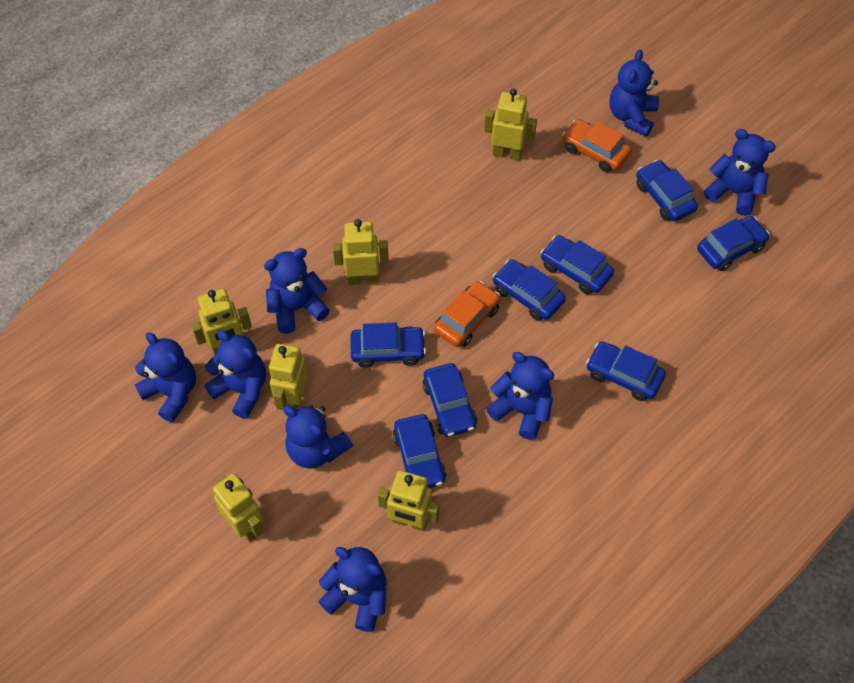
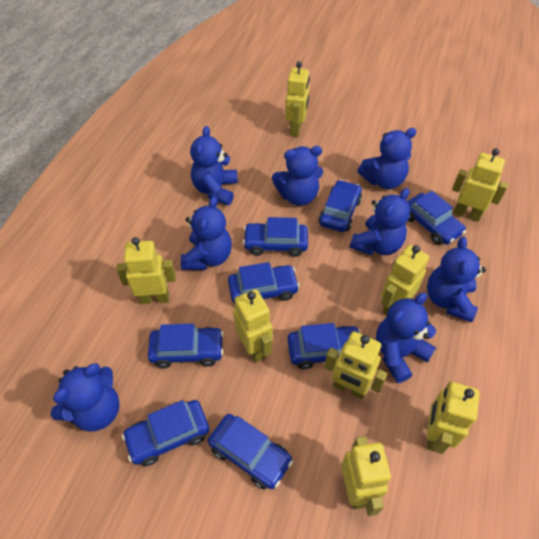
orange car: [434,281,500,347] [562,119,632,172] = 2 -> none = 0
yellow robot: [191,289,252,355] [213,473,264,542] [269,344,308,411] [332,219,389,285] [378,470,439,531] [484,89,537,161] = 6 -> [117,237,176,304] [233,289,273,363] [285,61,310,137] [324,332,388,399] [341,436,391,516] [381,245,429,315] [426,381,480,454] [452,148,508,222] = 8

